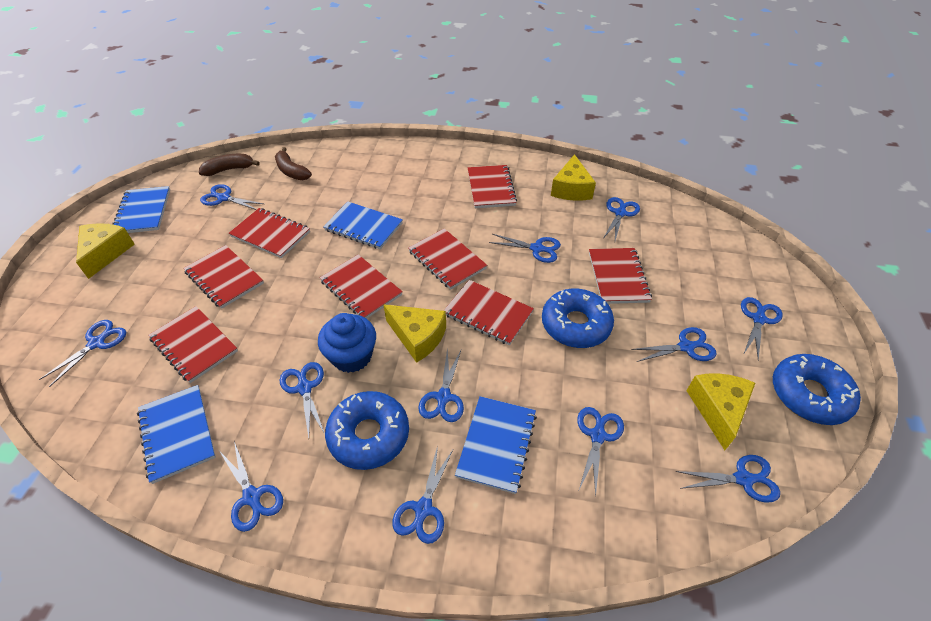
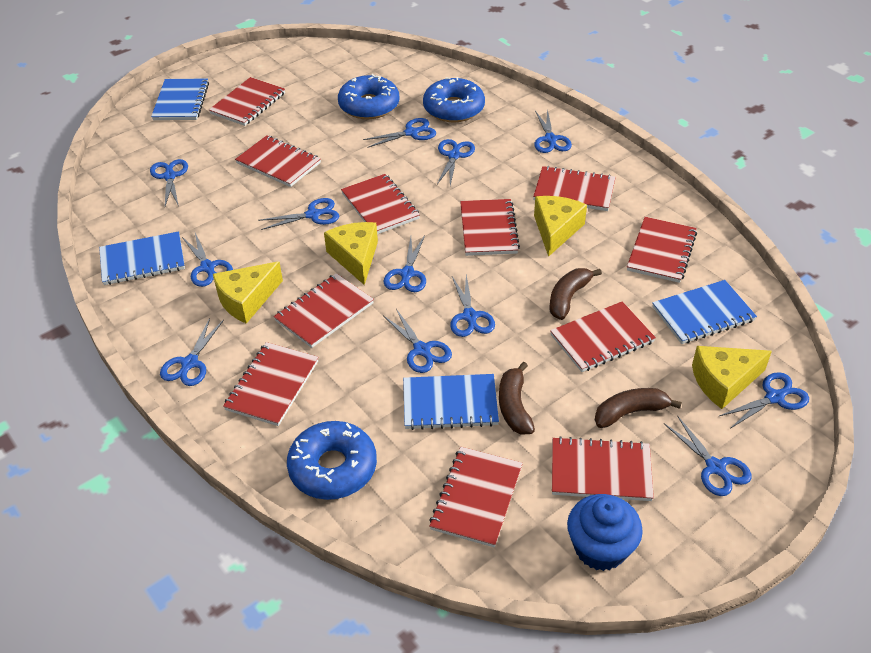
brown banana: [199,154,260,176] [275,147,312,180] = 2 -> [499,362,535,435] [550,268,602,320] [595,388,682,428] = 3
red notebook: [148,306,238,383] [183,245,264,309] [229,208,310,258] [320,254,403,319] [408,229,487,290] [443,280,534,345] [468,165,517,208] [589,248,652,304] = 8 -> [209,77,285,126] [223,342,319,426] [235,135,321,187] [274,273,374,348] [341,174,420,234] [429,447,523,548] [460,199,520,256] [533,166,616,211] [550,301,656,372] [552,436,654,501] [627,217,697,283] = 11

